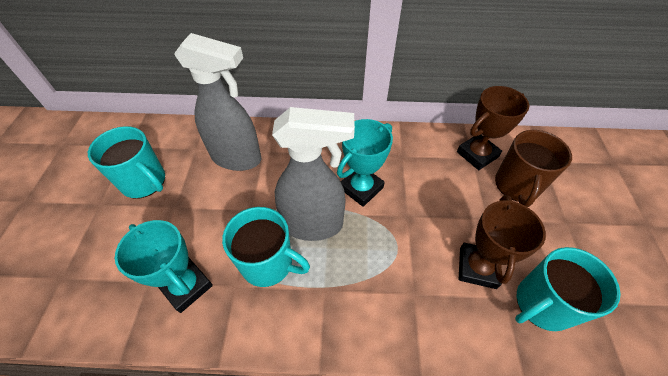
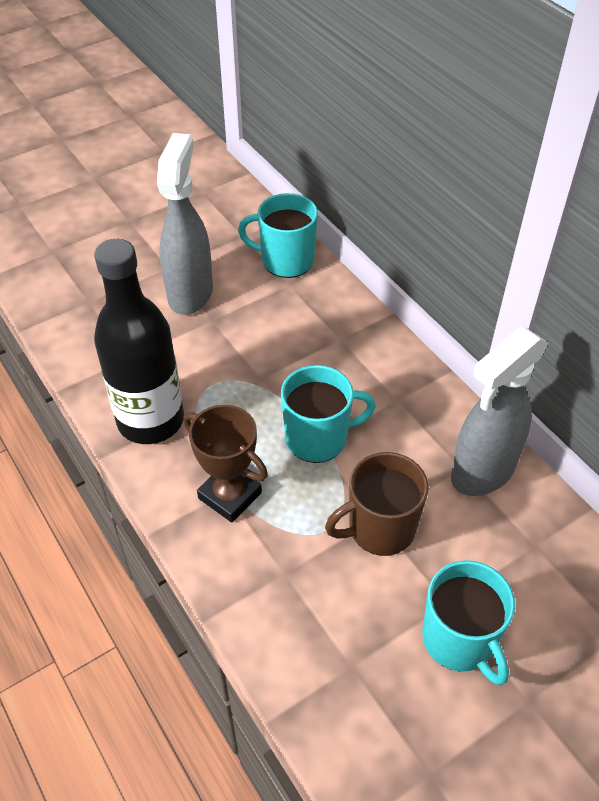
black bottle: none = 0 -> [94,239,184,444] = 1
brown trophy: [457,86,530,170] [459,195,546,289] = 2 -> [183,405,268,522] = 1
turquoise trophy: [115,220,213,313] [337,119,393,207] = 2 -> none = 0

